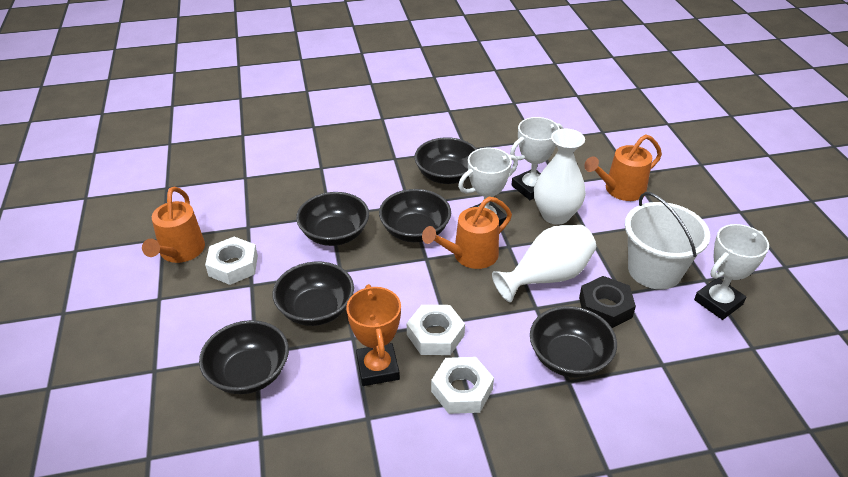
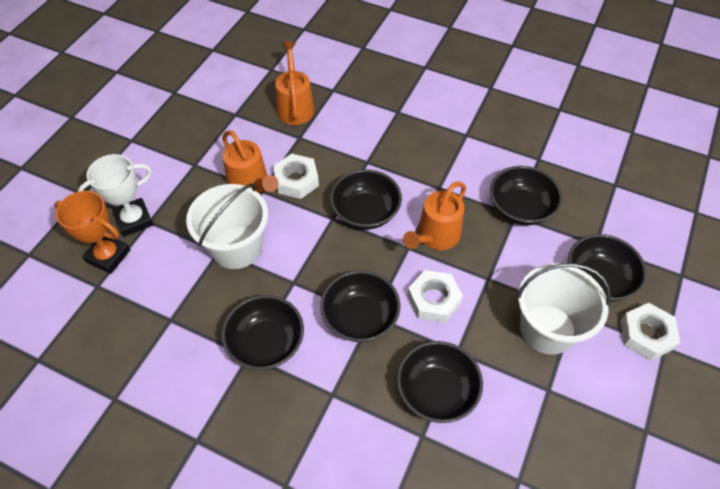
black nut: [579,276,636,328] = 1 -> none = 0
white bucket: [625,192,710,290] = 1 -> [186,183,268,269] [516,263,611,355] = 2
white trophy: [458,148,518,227] [510,117,563,200] [694,224,769,320] = 3 -> [77,154,153,237] = 1
white vase: [492,225,596,302] [534,129,586,225] = 2 -> none = 0

